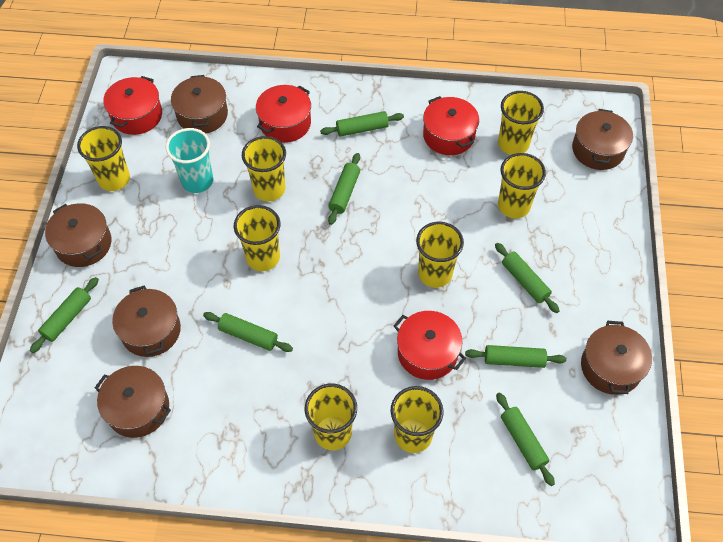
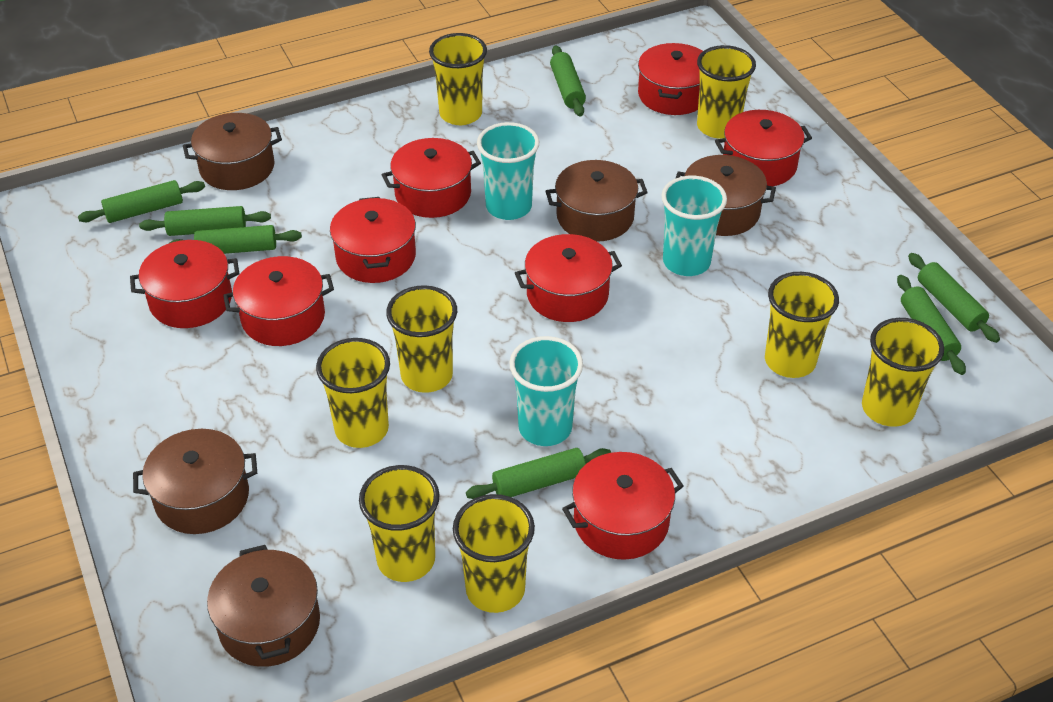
brown pot: [45,203,112,267] [95,366,171,438] [112,286,181,357] [171,75,228,134] [572,109,633,170] [581,321,652,395] = 6 -> [133,429,257,534] [183,113,282,190] [207,545,320,667] [546,160,648,242] [676,155,776,236] = 5
red pot: [103,76,162,135] [256,85,311,143] [394,311,466,380] [423,96,479,155] = 4 -> [130,240,239,328] [223,256,334,346] [330,197,416,283] [382,138,481,218] [515,234,622,322] [562,452,683,560] [638,43,703,115] [715,110,812,186] = 8
turquoise cup: [166,128,213,193] = 1 -> [477,122,539,220] [510,336,583,446] [661,176,727,276] = 3

